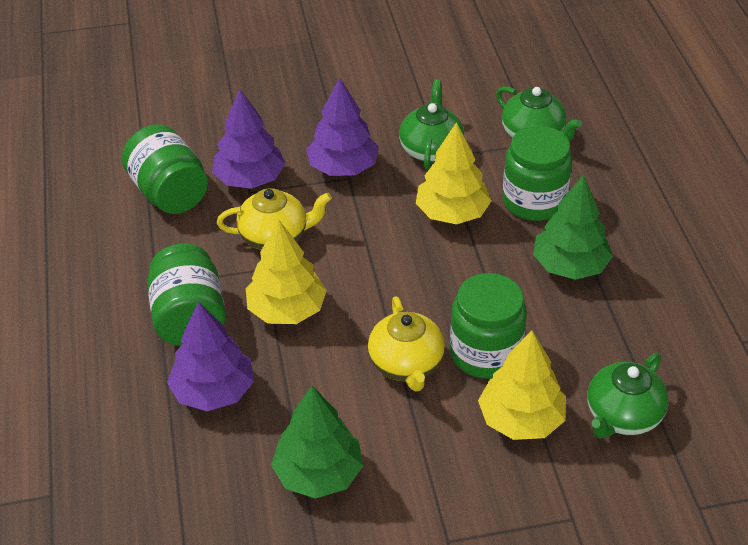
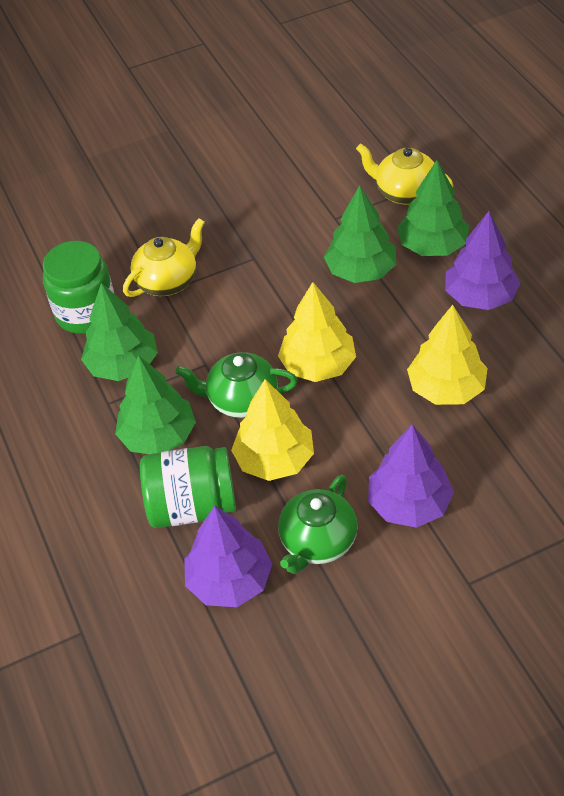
green jar: [122,124,208,214] [147,244,226,346] [450,273,527,379] [503,126,572,221] = 4 -> [43,241,114,334] [140,446,236,528] = 2
green teapot: [399,80,464,169] [496,86,582,141] [587,353,669,439] = 3 -> [176,352,297,418] [278,475,358,574] = 2
green tree: [271,386,363,499] [533,175,613,280] = 2 -> [81,283,158,381] [115,355,196,454] [324,185,396,283] [397,160,469,256] = 4

